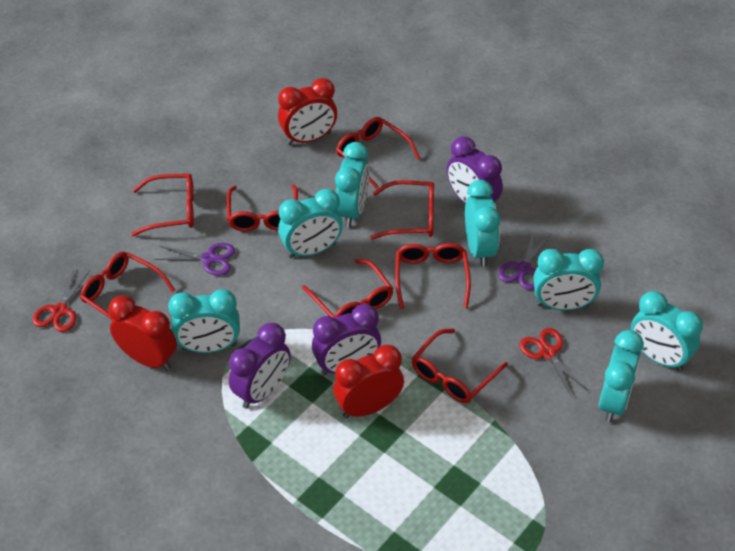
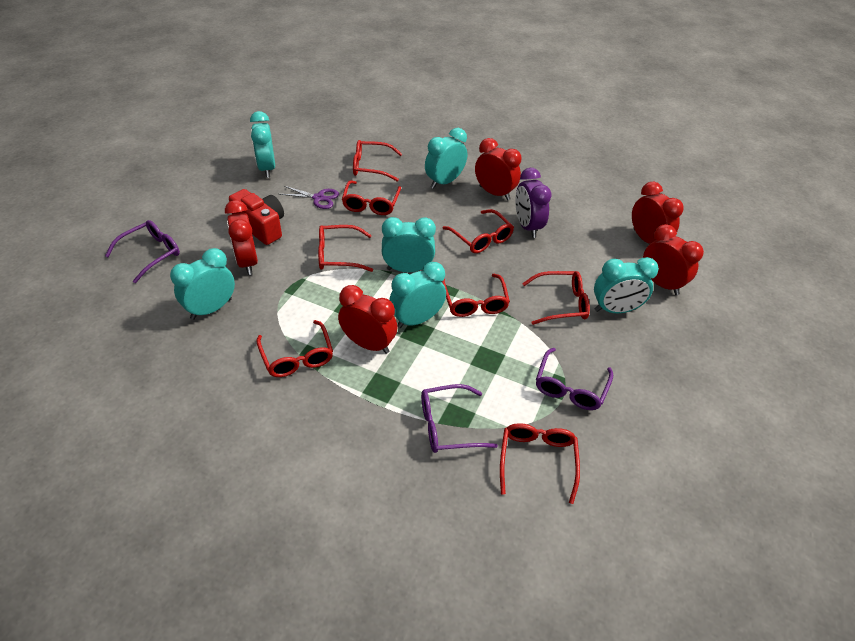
purple clock: [229,323,291,409] [312,304,381,375] [447,136,503,204] = 3 -> [515,168,552,238] = 1
purple glasses: none = 0 -> [105,220,180,283] [421,384,498,453] [536,348,613,410] = 3
purple scissors: [155,243,235,276] [498,231,550,290] = 2 -> [279,186,339,209] = 1
red camera: none = 0 -> [229,189,284,245] = 1
red clock: [109,295,177,371] [278,78,337,145] [333,344,404,418] = 3 -> [225,200,258,275] [338,285,397,354] [475,138,521,201] [632,182,684,244] [643,224,704,295] = 5
red scissors: [32,268,90,332] [520,328,588,397] = 2 -> none = 0
turquoise clock: [168,289,240,353] [278,189,343,258] [335,142,369,227] [465,180,501,267] [534,249,604,310] [599,330,644,422] [631,291,703,371] = 7 -> [170,248,235,320] [250,111,275,178] [382,217,436,272] [389,262,446,328] [425,128,467,189] [594,257,659,313] = 6

